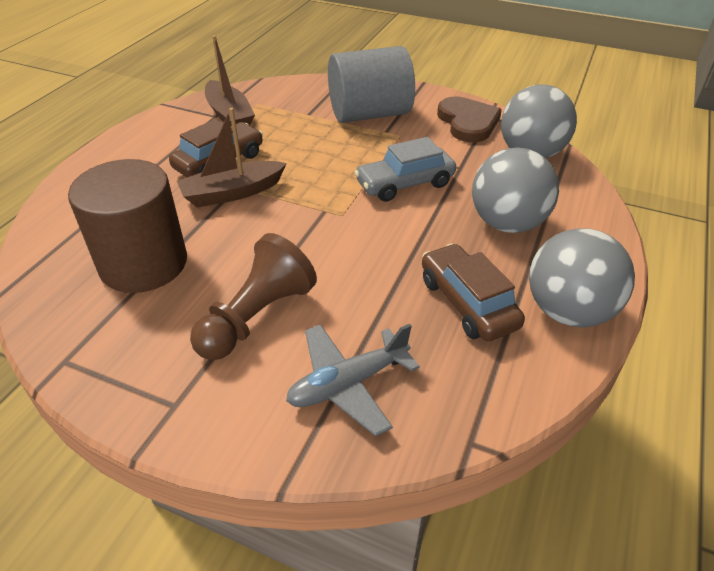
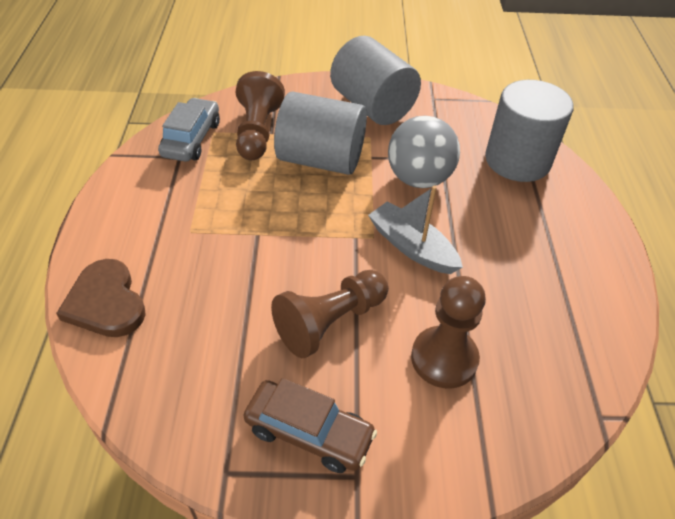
brown boat: [177,108,287,207] [205,35,255,126] = 2 -> none = 0
brown car: [169,119,263,177] [422,243,525,341] = 2 -> [243,378,377,473] = 1
brown cylinder: [68,159,187,293] = 1 -> none = 0
brown pawn: [190,233,317,360] = 1 -> [236,71,285,160] [271,270,388,358] [411,276,486,389] = 3
grey ball: [472,147,559,233] [501,84,577,158] [529,228,635,327] = 3 -> [388,116,460,188] = 1
grey boat: none = 0 -> [368,185,463,274] = 1
grey cylinder: [328,46,415,123] = 1 -> [274,91,367,175] [330,36,421,125] [485,80,574,182] = 3
grey plane: [286,324,420,436] = 1 -> none = 0

